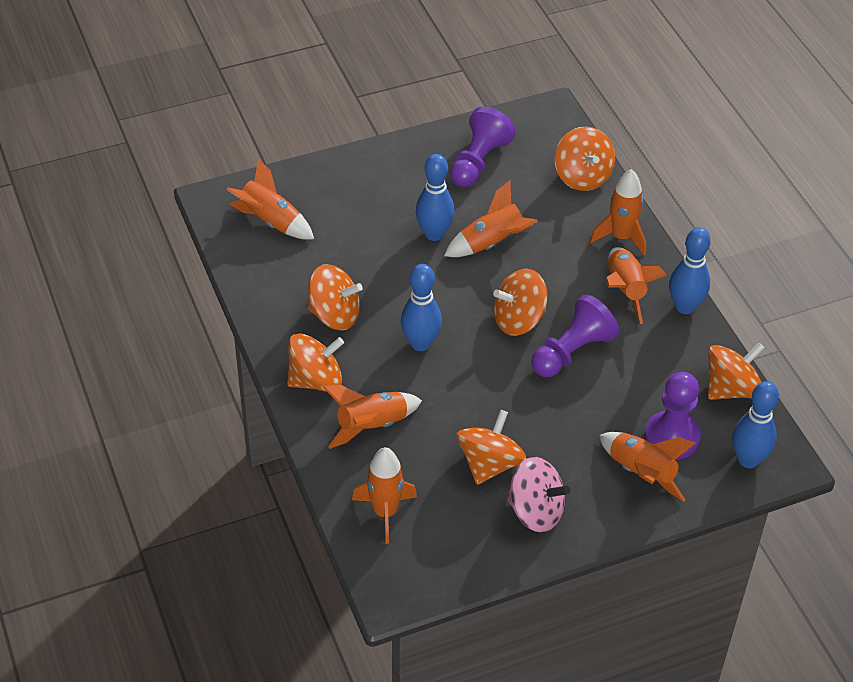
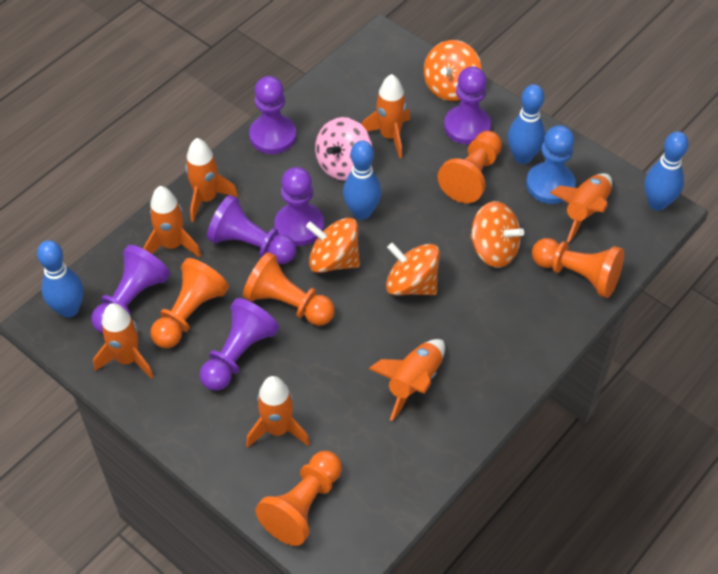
blue pawn: none = 0 -> [526,125,575,204] = 1
orange pawn: none = 0 -> [150,258,229,348] [243,252,335,326] [255,451,342,546] [437,131,502,203] [532,238,624,298] = 5
orange spinning top: [287,333,344,392] [307,264,363,330] [456,410,526,485] [493,269,547,336] [555,127,615,191] [708,343,764,400] = 6 -> [306,218,360,273] [386,243,440,296] [424,40,482,101] [470,201,524,268] = 4
purple pawn: [450,107,516,187] [531,295,619,377] [644,372,701,460] = 3 -> [91,245,171,334] [200,298,279,391] [207,195,296,264] [249,76,296,154] [274,167,324,246] [444,66,491,145] = 6

